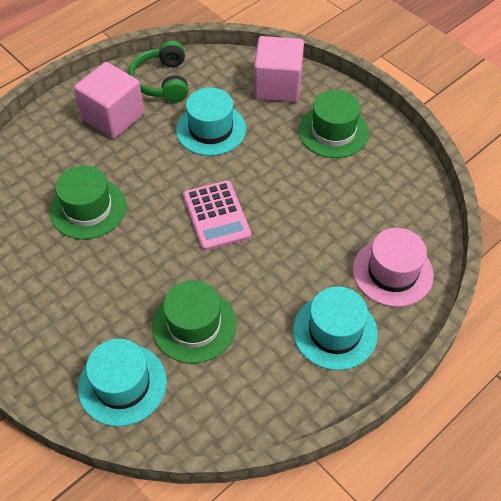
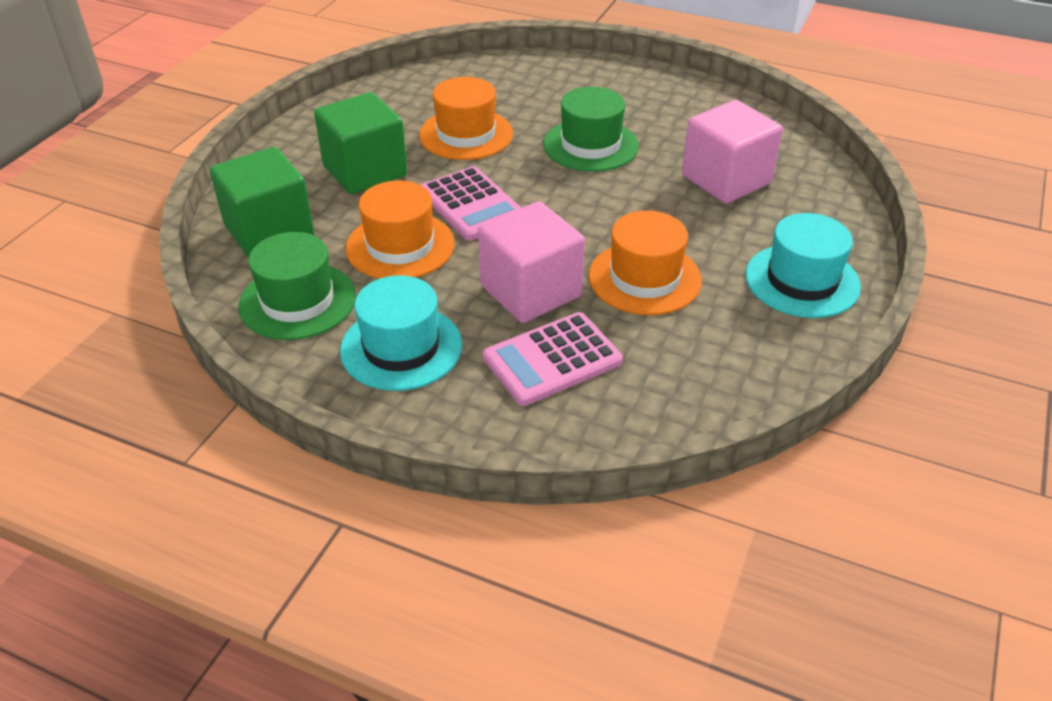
green cube: none = 0 -> [210,147,314,257] [314,92,408,194] = 2
green hat: [50,165,126,240] [152,280,237,364] [298,90,369,158] = 3 -> [238,232,356,340] [543,87,639,172] = 2
green headphones: [129,41,189,102] = 1 -> none = 0
orange hat: none = 0 -> [345,181,455,279] [419,77,513,160] [589,211,702,315] = 3
pink calculator: [183,180,251,251] = 1 -> [421,166,521,240] [483,312,623,406] = 2
pink hat: [353,228,434,307] = 1 -> none = 0
turquoise hat: [78,339,167,427] [176,88,246,156] [293,286,378,370] = 3 -> [340,276,462,391] [745,213,861,318] = 2

